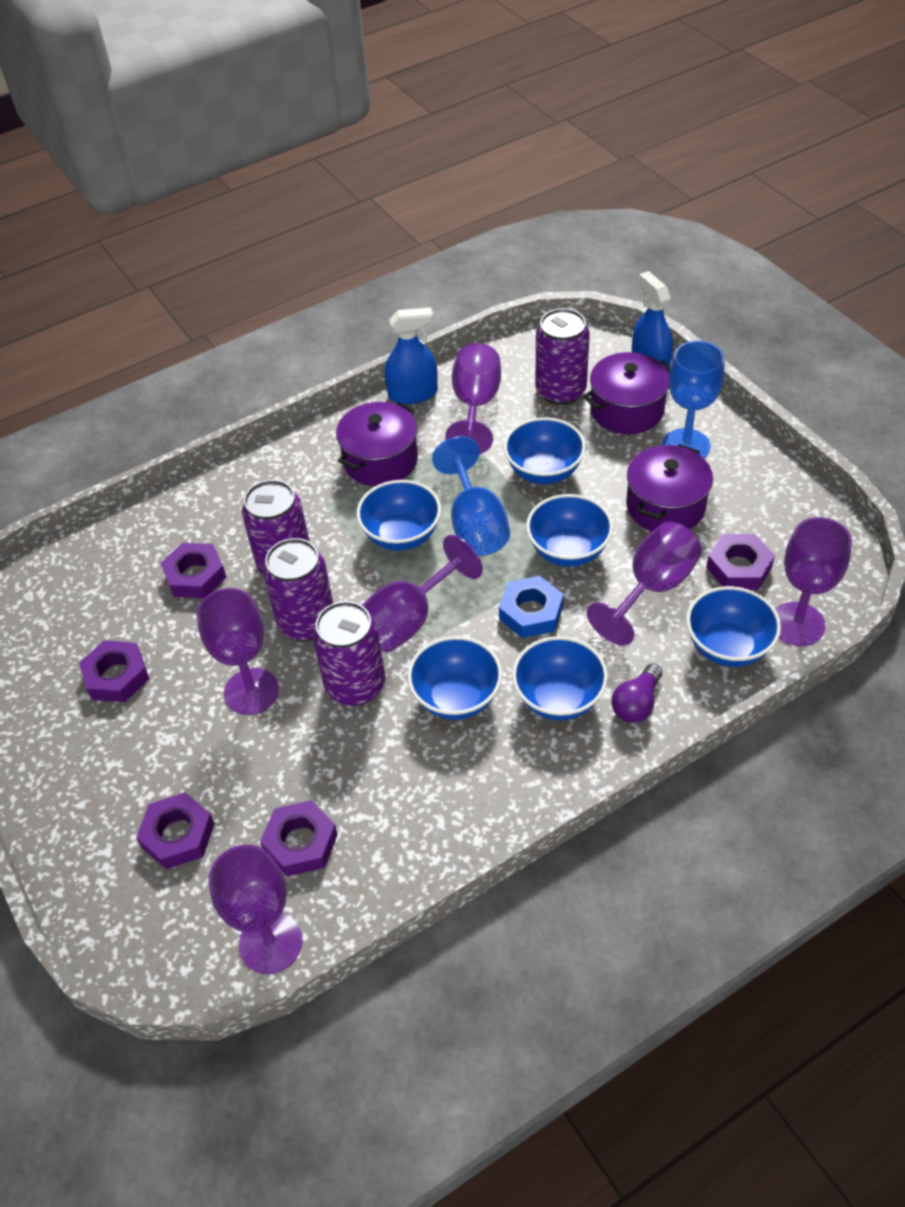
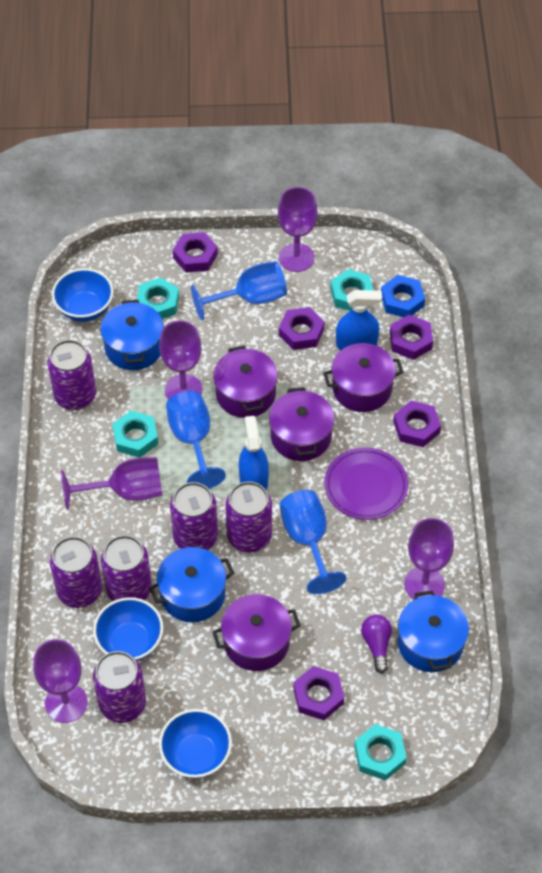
blue bowl: [357,480,441,551] [407,636,502,720] [504,417,586,484] [512,636,608,720] [526,494,613,567] [686,586,781,667] = 6 -> [52,268,113,322] [93,597,163,661] [159,709,232,778] = 3
blue goblet: [432,436,510,556] [662,341,724,458] = 2 -> [166,391,226,489] [191,261,287,321] [280,490,346,594] = 3
blue pot: none = 0 -> [100,300,164,370] [149,547,234,623] [398,590,469,672] = 3
purple can: [242,480,310,574] [263,538,333,641] [313,601,385,706] [535,308,590,405] = 4 -> [47,340,96,410] [50,536,102,608] [93,651,146,723] [101,535,152,601] [170,482,218,550] [226,482,272,553] = 6
purple goblet: [197,588,279,715] [209,845,303,974] [362,535,483,652] [445,343,501,454] [587,521,702,645] [775,517,852,646] = 6 -> [33,639,88,723] [61,457,162,510] [159,321,203,399] [278,187,317,272] [404,518,454,599] = 5
purple plate: none = 0 -> [324,447,408,520] = 1
purple pot: [336,402,418,486] [583,352,670,434] [626,444,713,532] = 3 -> [212,594,301,671] [213,345,278,418] [269,387,334,461] [323,343,404,412] = 4
turquoise nut: none = 0 -> [112,411,158,458] [137,277,179,319] [330,269,374,311] [354,724,407,780] = 4

